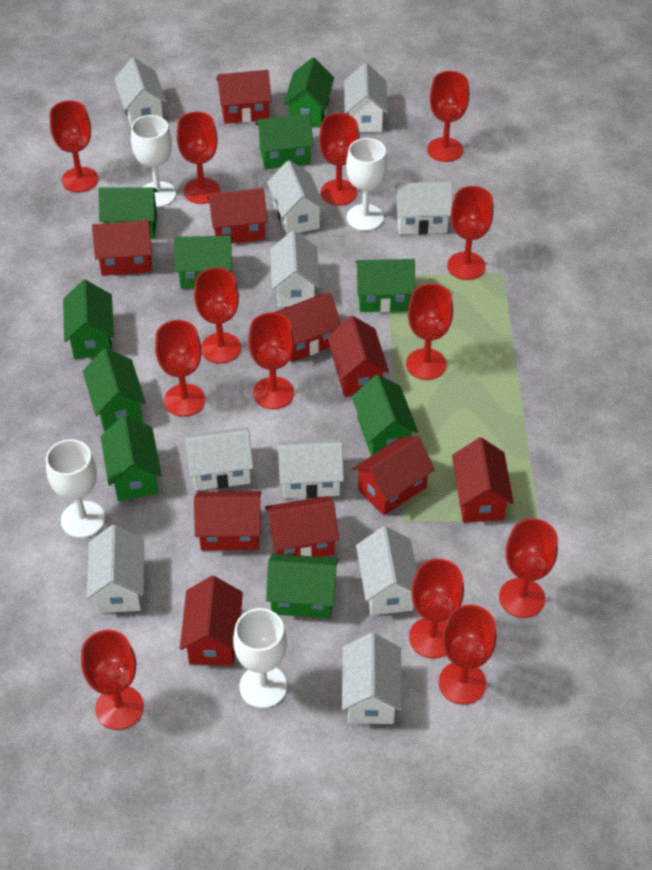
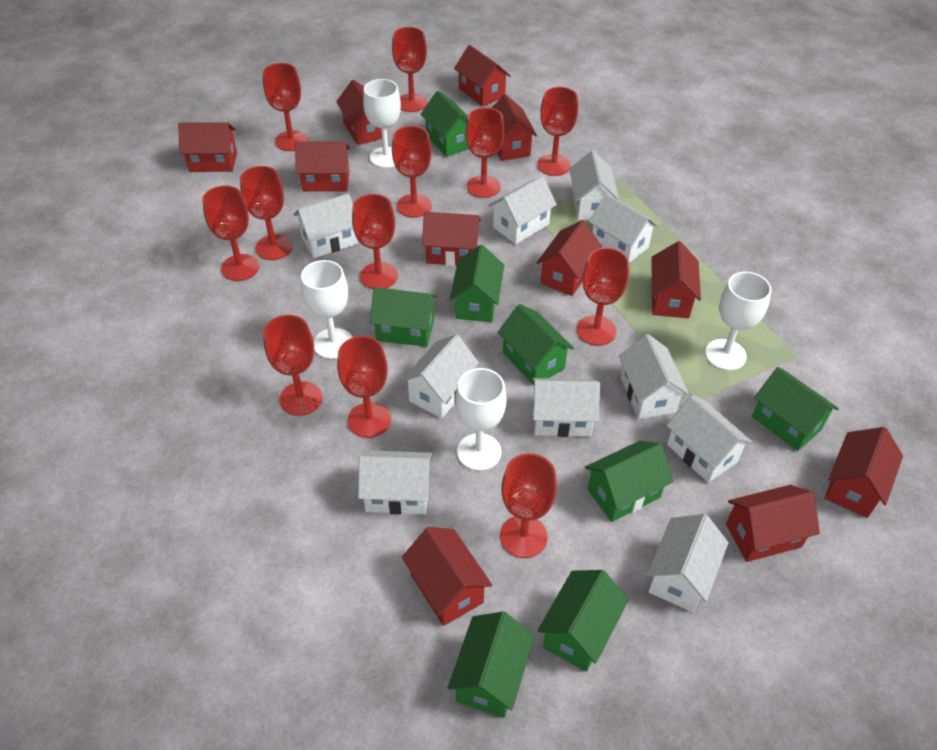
green house: [63,280,114,359] [83,348,146,431] [98,187,158,239] [101,415,162,501] [174,236,233,289] [255,114,314,169] [266,554,338,619] [284,58,334,128] [352,375,418,456] [355,259,415,312] = 10 -> [370,287,437,347] [421,91,469,157] [448,611,534,718] [450,245,504,322] [497,304,574,385] [537,570,628,672] [585,441,674,522] [752,367,839,451] = 8
red goblet: [50,100,98,192] [81,630,144,730] [155,320,205,417] [177,112,220,204] [194,268,241,364] [248,313,294,409] [319,113,360,205] [406,284,453,380] [409,559,464,658] [427,71,469,162] [439,605,497,705] [447,186,494,280] [499,518,558,618] = 13 -> [202,186,259,281] [240,166,293,260] [263,63,308,151] [263,315,322,416] [337,336,391,438] [352,194,398,289] [392,27,427,112] [392,126,432,218] [466,107,504,198] [500,453,557,558] [537,87,578,176] [576,248,629,346] = 12
red house: [92,220,152,276] [180,576,243,666] [194,491,261,551] [208,188,268,243] [217,70,272,124] [265,496,339,557] [273,293,341,362] [327,316,389,397] [353,436,435,515] [452,437,514,522] = 10 -> [178,122,237,172] [295,142,350,192] [336,80,382,145] [402,527,492,626] [422,212,481,266] [454,45,511,106] [492,94,537,161] [536,220,602,296] [651,241,701,318] [726,485,820,562] [825,427,903,518] = 11

